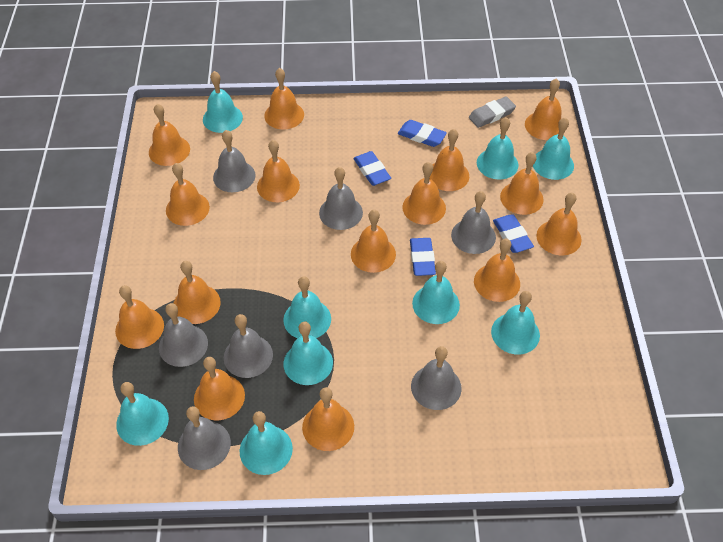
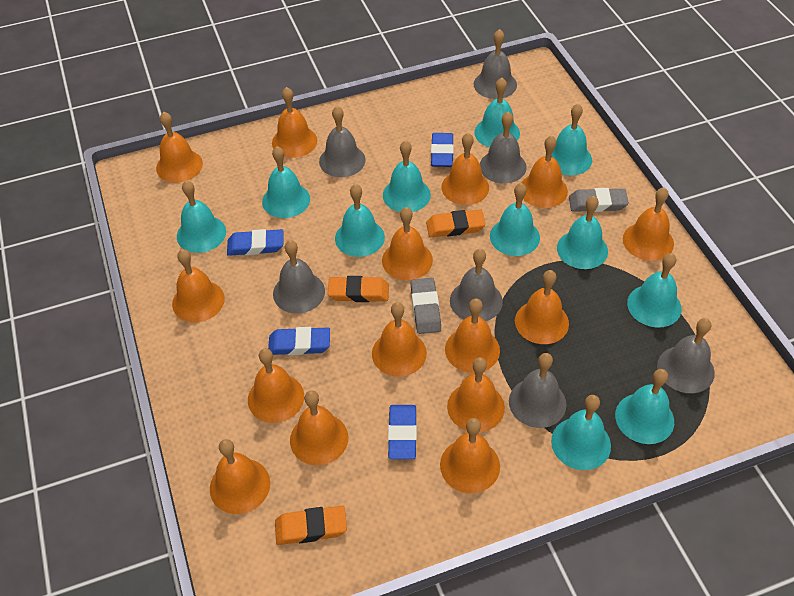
grey eraser: [469,96,516,128] = 1 -> [411,278,441,334] [569,188,629,212] = 2
orange eraser: none = 0 -> [275,506,347,545] [328,276,389,302] [426,209,486,237] = 3
turquoise bell: [116,382,169,446] [203,71,243,133] [240,411,293,475] [283,276,331,338] [284,322,333,385] [412,261,460,324] [477,117,518,180] [491,291,540,354] [533,117,574,180] = 9 -> [177,181,226,253] [262,146,310,218] [335,184,385,257] [383,140,431,212] [474,78,520,147] [490,183,540,256] [545,104,592,175] [551,395,611,470] [557,196,608,269] [615,369,674,444] [627,253,681,327] = 11

